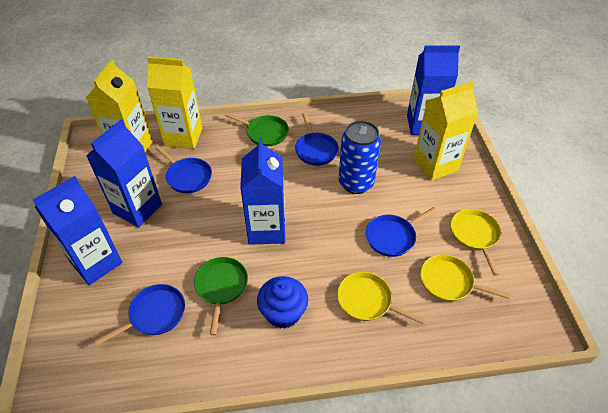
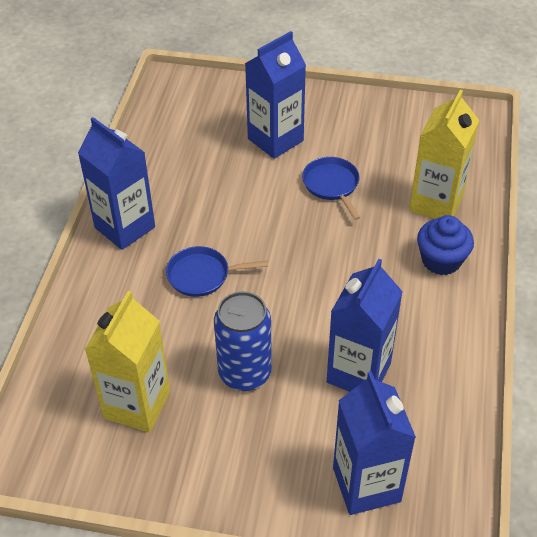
blue pan: [95,284,185,346] [155,146,212,193] [295,113,339,166] [366,207,437,257] = 4 -> [166,246,268,297] [302,157,361,220] = 2
green pan: [194,257,248,335] [225,113,289,146] = 2 -> none = 0
yellow carton: [86,59,153,152] [147,56,202,149] [414,81,478,181] = 3 -> [85,291,170,433] [409,90,479,219] = 2
yellow pan: [337,272,425,324] [420,254,510,302] [451,209,501,276] = 3 -> none = 0

